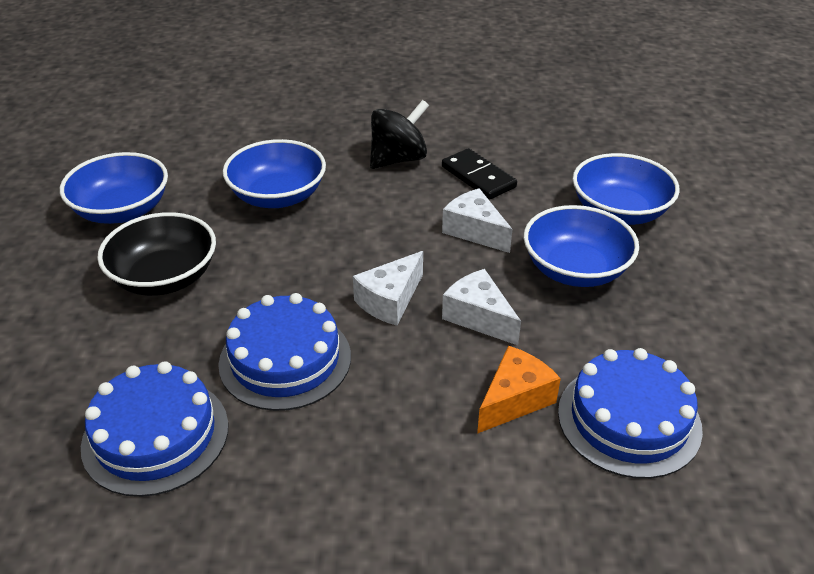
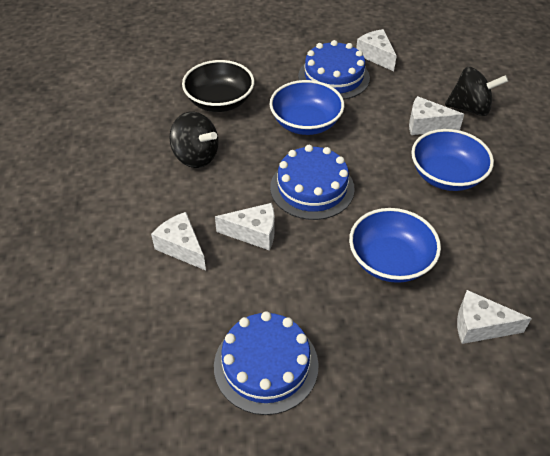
black domino: [442,148,517,200] = 1 -> none = 0
black spinning top: [370,100,429,169] = 1 -> [169,112,219,168] [445,67,508,116] = 2
blue bowl: [60,152,168,224] [223,139,326,208] [523,205,639,287] [572,153,680,225] = 4 -> [270,80,344,135] [349,208,441,283] [411,129,494,191] = 3
orange cheese: [477,345,561,434] = 1 -> none = 0
white cheese: [353,251,423,326] [442,188,512,253] [442,269,521,345] = 3 -> [151,212,206,270] [215,203,275,251] [356,29,397,71] [409,96,464,135] [457,290,532,344] = 5

